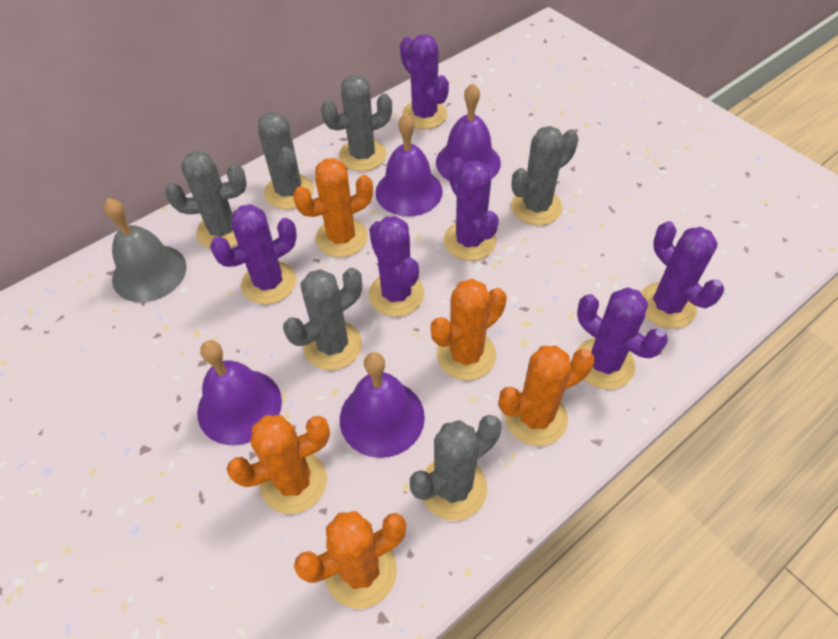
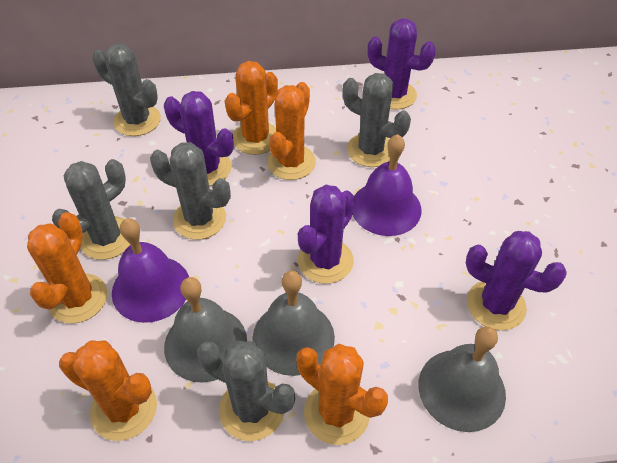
grey bell: [104,198,187,302] = 1 -> [164,277,247,383] [253,271,335,376] [418,326,506,432] = 3
grey cactus: [165,151,246,248] [258,112,314,209] [283,268,362,370] [321,75,392,171] [410,415,502,521] [511,126,579,225] = 6 -> [52,159,130,260] [92,43,161,136] [150,142,231,240] [197,341,295,441] [343,73,411,167] = 5
purple bell: [197,340,282,445] [340,352,425,458] [376,113,443,216] [436,83,501,181] = 4 -> [112,218,189,323] [352,134,422,236] = 2
purple cactus: [210,204,297,304] [369,216,424,317] [400,34,449,129] [444,157,499,261] [576,287,668,390] [641,221,724,329] = 6 -> [164,91,234,186] [298,185,355,284] [367,19,436,110] [466,231,567,330] = 4

